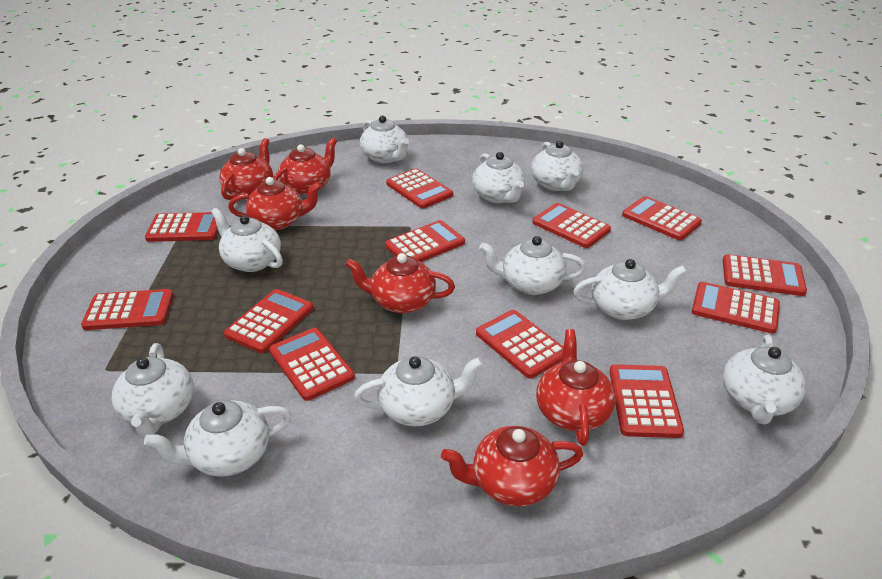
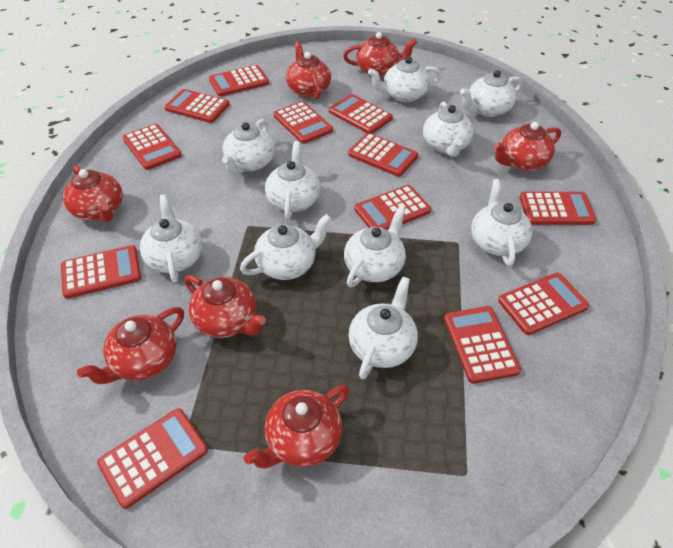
red teapot: [220,138,273,200] [228,177,322,230] [273,138,337,195] [345,253,455,314] [441,426,583,506] [536,329,616,446] = 6 -> [63,165,123,222] [77,307,184,384] [184,275,266,338] [244,385,350,469] [286,42,331,99] [343,32,417,76] [494,122,561,171] = 7

